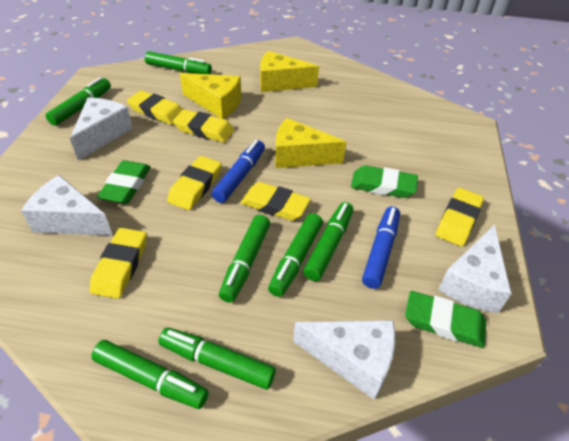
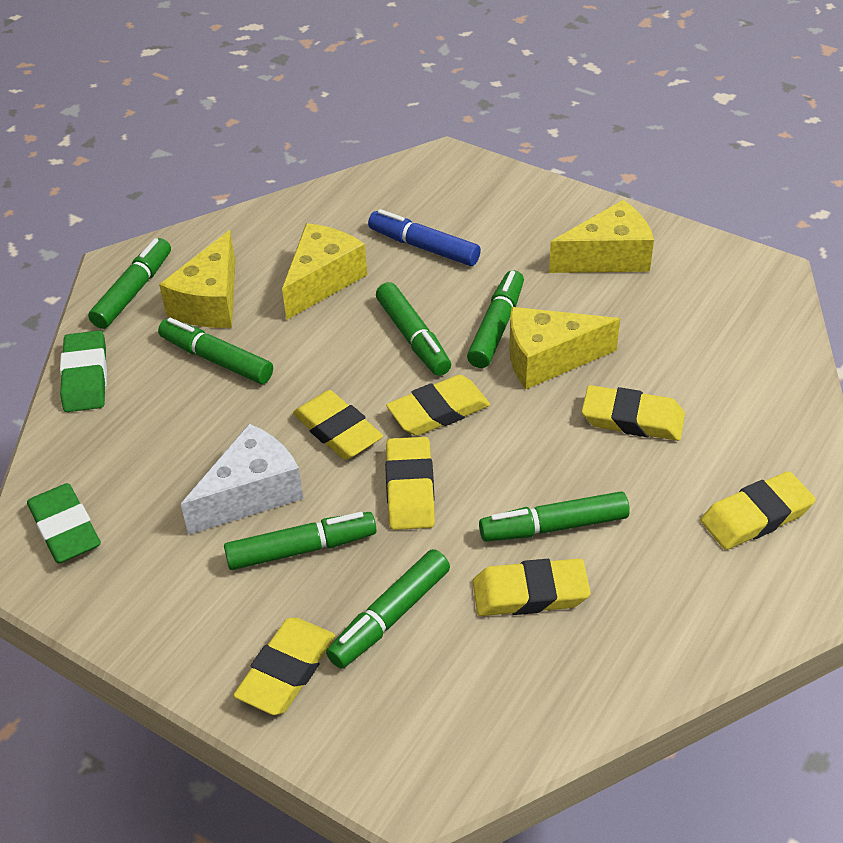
blue marker: [211,140,265,203] [362,206,400,289] = 2 -> [368,209,481,266] = 1
green eraser: [97,160,151,204] [351,165,418,198] [405,291,486,348] = 3 -> [27,483,101,563] [60,330,107,412] = 2
white cheese: [21,175,113,236] [70,97,133,161] [293,320,395,400] [438,224,512,313] = 4 -> [181,423,303,535] = 1
yellow cheese: [180,73,241,119] [260,51,319,92] [275,118,346,168] = 3 -> [159,230,236,328] [282,223,367,320] [509,307,620,389] [549,200,654,273] = 4
yellow eraser: [90,228,147,299] [127,90,183,125] [167,156,222,210] [173,109,234,143] [240,182,311,221] [436,188,484,246] = 6 -> [233,618,335,715] [293,390,383,460] [385,437,435,530] [386,375,490,436] [473,559,591,616] [582,385,685,441] [701,471,816,550] = 7

